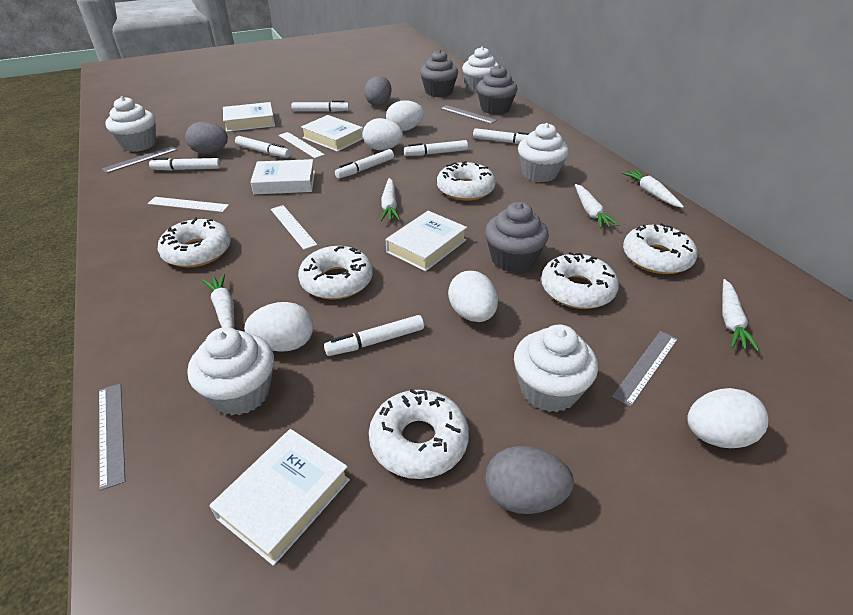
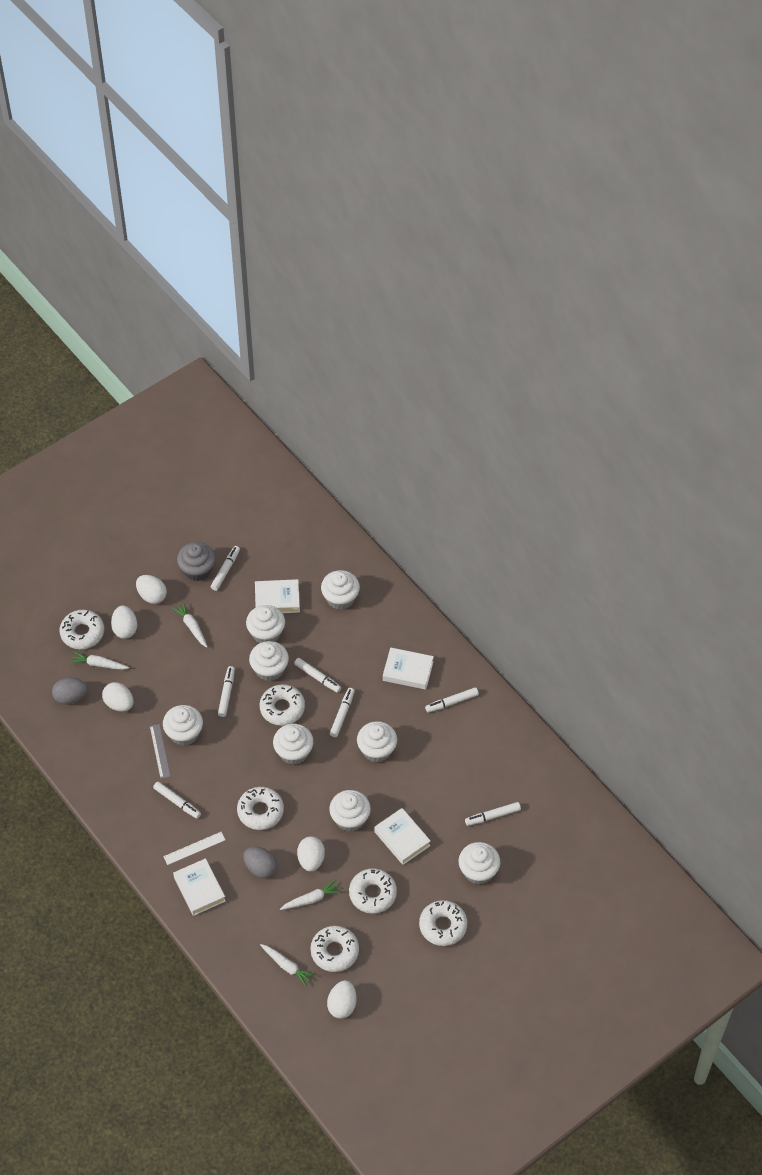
grey cupcake: [420,50,458,97] [477,65,517,115] [485,202,549,273] = 3 -> [177,542,216,581] = 1
grey egg: [185,122,228,154] [364,76,392,106] [485,446,574,514] = 3 -> [52,678,87,704] [243,847,277,878] = 2
grey ruler: [99,383,125,491] [102,146,177,173] [440,105,497,124] [612,331,678,407] = 4 -> [150,724,171,779] = 1
white book: [209,429,350,566] [223,102,275,132] [251,159,315,194] [301,115,363,152] [386,211,467,271] = 5 -> [173,858,226,916] [255,579,300,613] [374,808,431,865] [383,648,434,690] = 4
white carrot: [202,273,235,329] [380,178,400,221] [575,184,619,228] [622,169,684,208] [722,279,760,352] = 5 -> [70,651,129,670] [172,602,207,647] [260,944,315,986] [280,880,341,910] = 4
white cupcake: [105,97,156,152] [188,327,274,415] [462,46,499,93] [514,325,598,412] [518,123,569,182] = 5 -> [163,705,203,746] [246,605,285,643] [249,641,289,681] [273,724,313,765] [321,570,360,610] [329,790,371,832] [357,721,397,762] [459,842,500,884] = 8
white ruler: [148,197,229,212] [271,205,317,250] [279,132,325,158] = 3 -> [163,832,225,865] = 1

